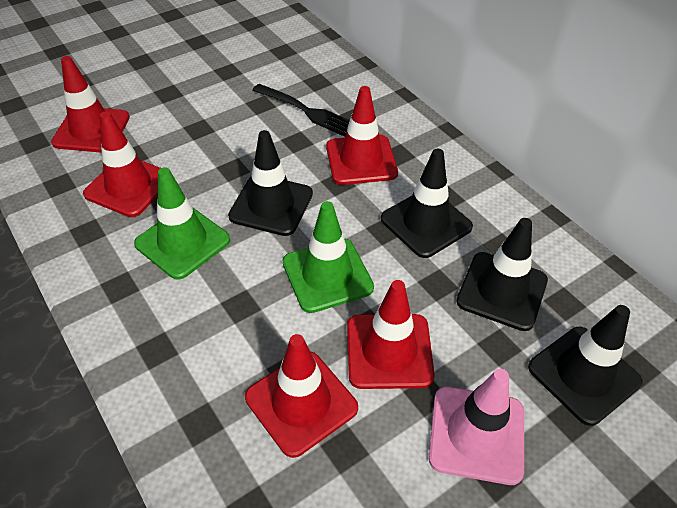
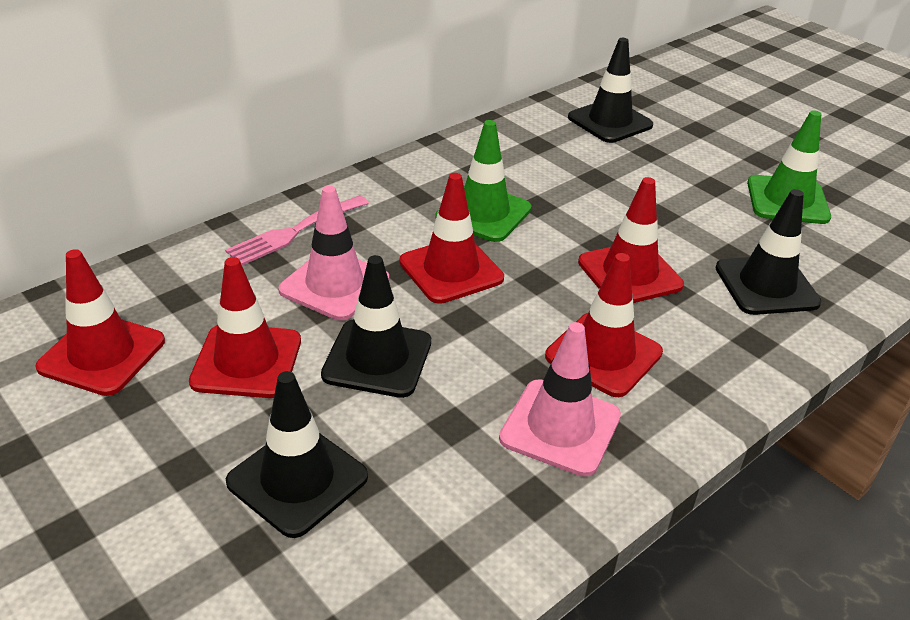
black fork: [252,84,350,137] = 1 -> none = 0
pink fork: none = 0 -> [225,195,369,265] = 1
pink traffic cone: [429,369,524,485] = 1 -> [278,186,389,321] [499,322,621,477] = 2

